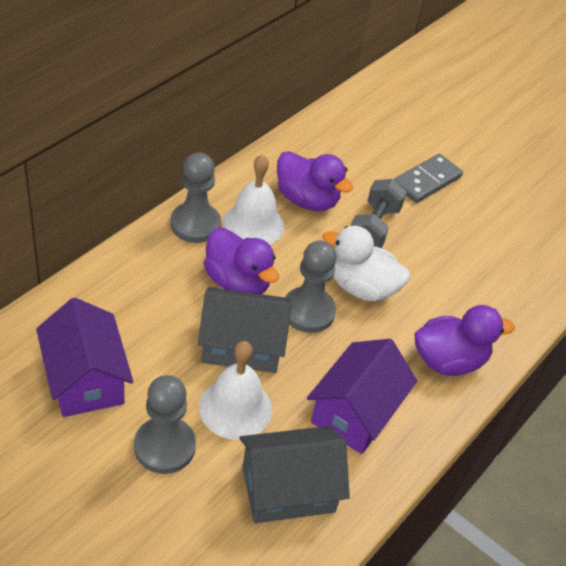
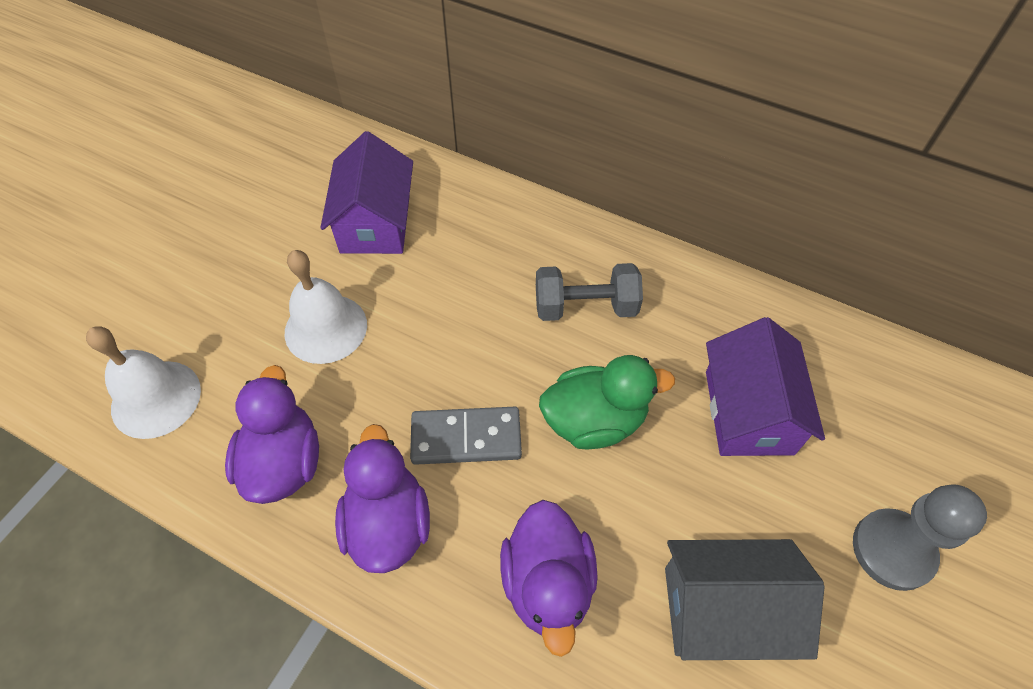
green duck: none = 0 -> [539,355,675,450] = 1
grey house: [198,287,292,373] [240,426,350,523] = 2 -> [665,539,825,660] = 1
grey pawn: [134,375,196,474] [170,152,221,243] [285,241,337,333] = 3 -> [853,484,987,591] = 1
white duck: [323,226,410,301] = 1 -> none = 0

